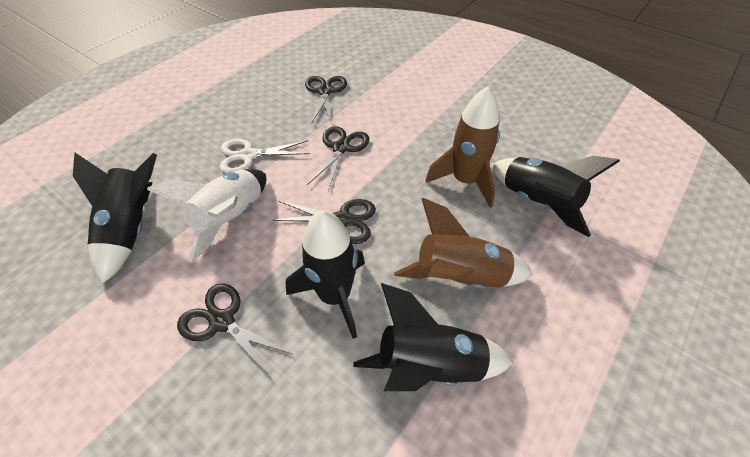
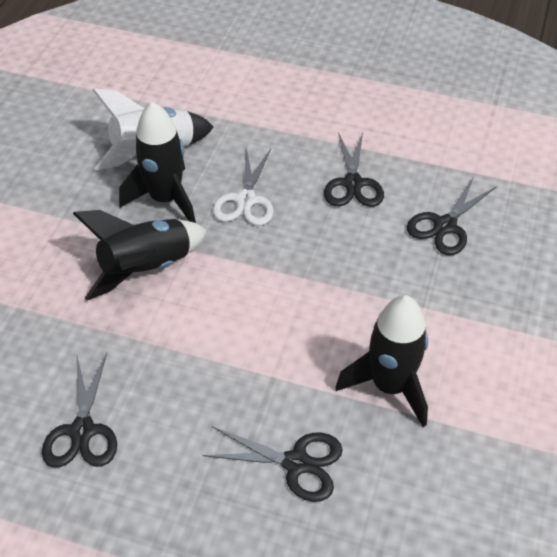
black rocket: [73,152,157,284] [285,210,365,339] [353,283,513,391] [491,156,620,237] = 4 -> [73,210,207,300] [119,102,196,223] [335,295,428,427] = 3
brown rocket: [394,198,533,289] [425,87,500,208] = 2 -> none = 0

